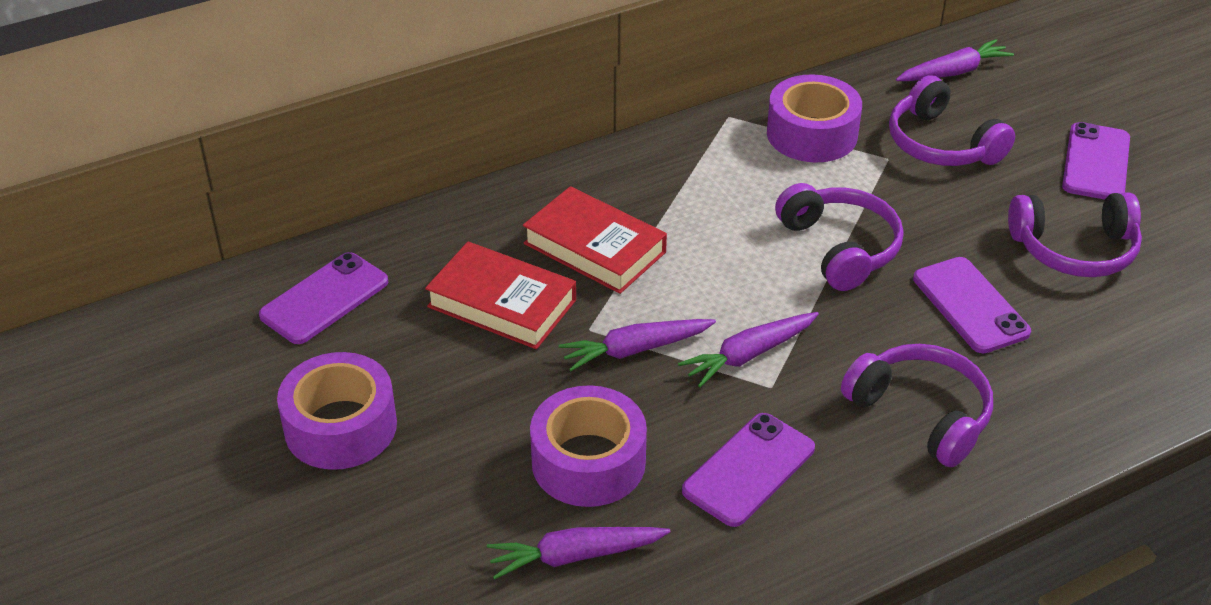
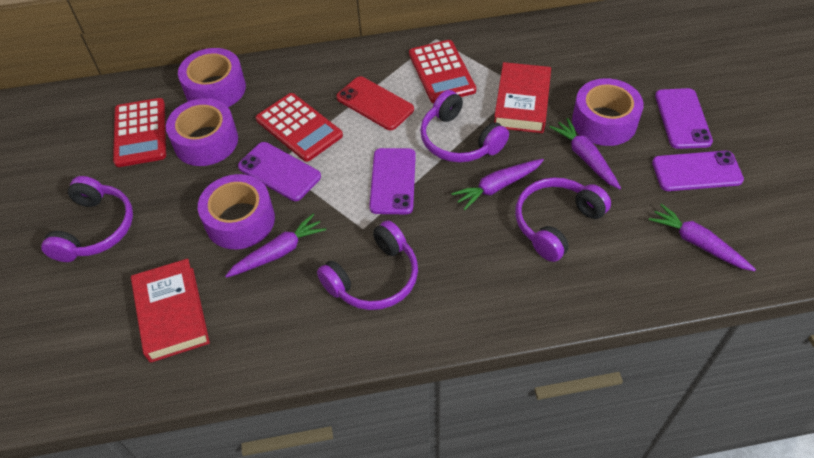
purple tape: [277,352,397,470] [530,385,647,507] [767,74,862,163] = 3 -> [166,98,238,166] [178,48,246,107] [198,174,275,249] [572,78,644,146] = 4
red calculator: none = 0 -> [113,98,166,167] [256,93,343,162] [409,40,476,103] = 3
red phone: none = 0 -> [337,76,414,130] = 1

